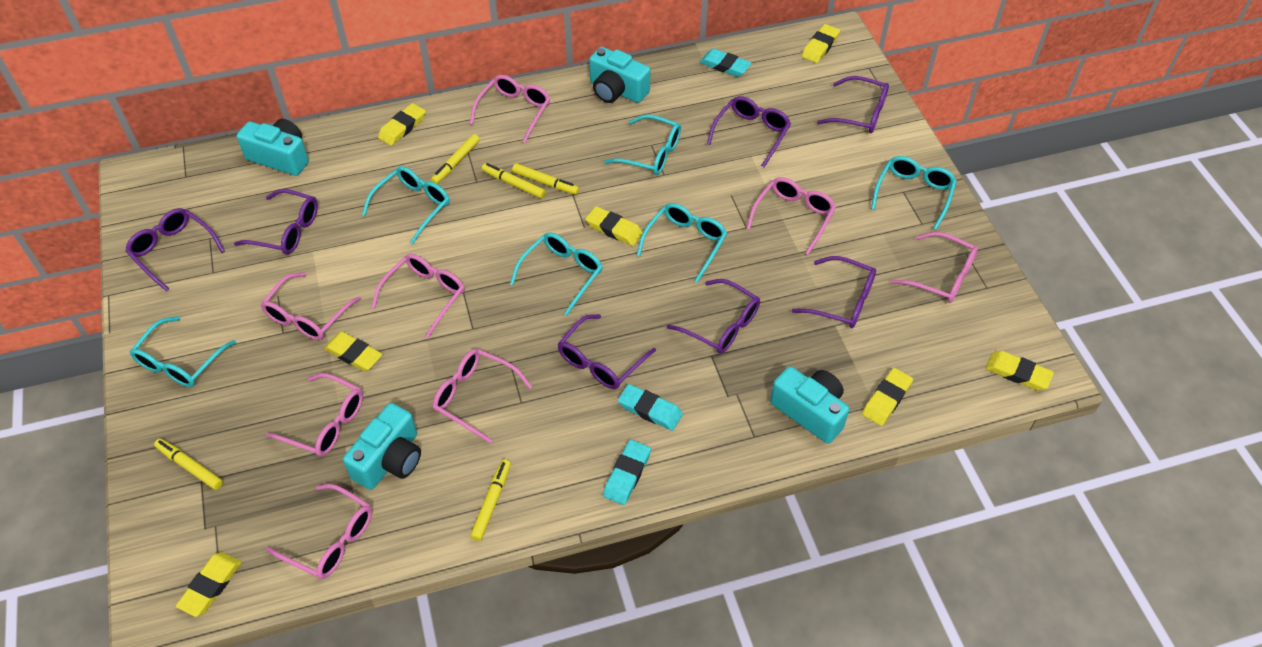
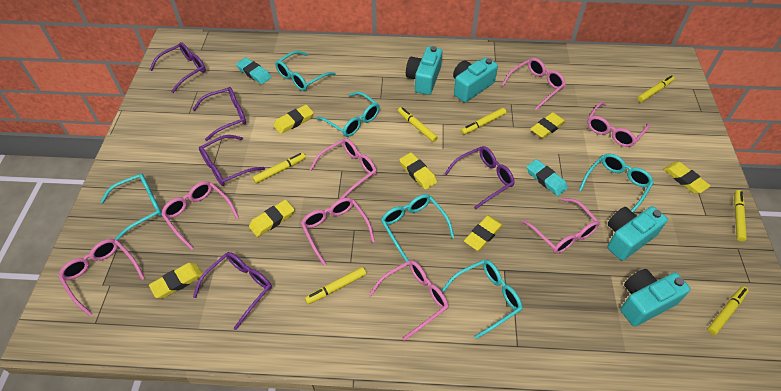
purple glasses: [125,208,225,292] [234,189,318,255] [558,314,656,389] [667,279,760,354] [707,96,791,167] [792,256,876,328] [817,76,889,133] = 7 -> [150,42,206,93] [192,87,246,141] [193,252,272,330] [199,135,265,186] [444,146,515,209] = 5
turquoise eraser: [603,440,651,505] [618,384,683,431] [700,49,751,77] = 3 -> [236,58,272,84] [527,159,568,196] = 2
yellow marker: [154,439,223,490] [431,134,480,184] [470,459,511,541] [482,163,546,199] [512,163,579,195] = 5 -> [253,153,306,184] [305,267,366,304] [398,107,438,142] [461,108,506,135] [637,75,675,102] [708,286,749,335] [734,190,747,242] = 7

